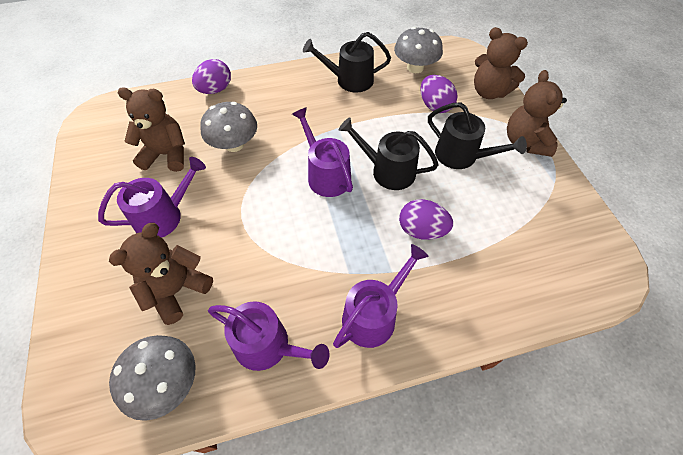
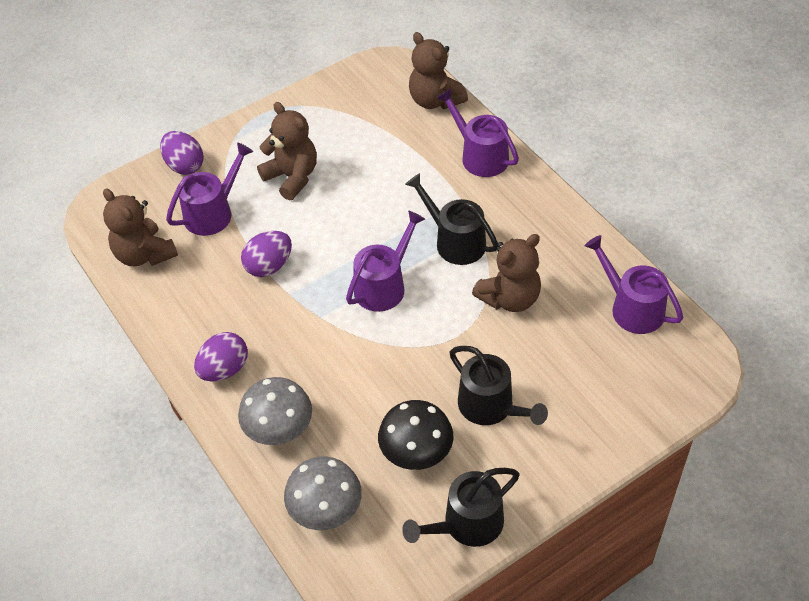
black mushroom: none = 0 -> [378,400,453,470] = 1
grey mushroom: [109,335,196,421] [200,102,257,152] [394,27,443,73] = 3 -> [238,377,312,445] [284,456,362,530] = 2

